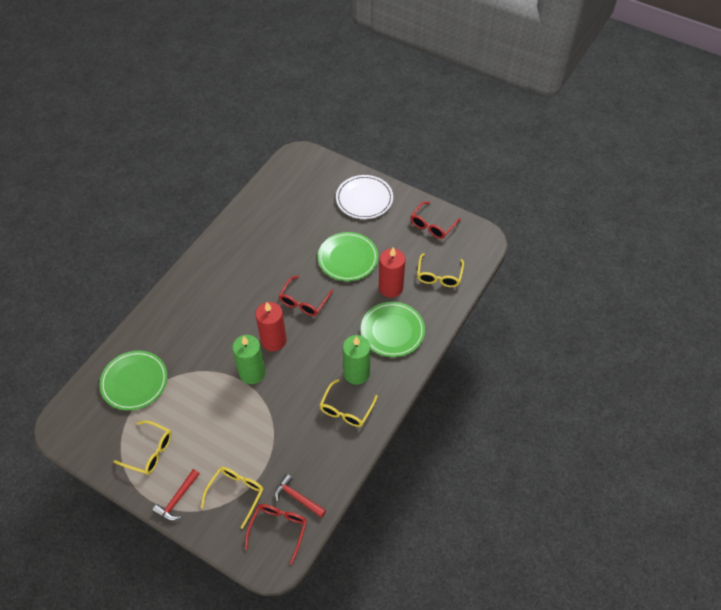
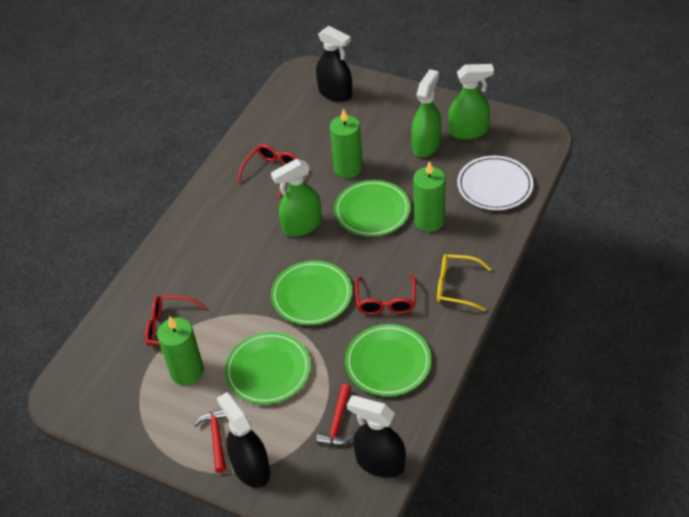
black spray bottle: none = 0 -> [217,392,270,488] [316,26,352,102] [347,395,406,478] = 3
green candle: [232,335,265,384] [343,335,371,385] = 2 -> [157,316,204,385] [330,108,363,178] [413,161,446,232] = 3
green plate: [99,351,168,411] [318,232,378,281] [361,302,425,357] = 3 -> [225,332,311,404] [271,260,352,325] [334,180,410,237] [345,324,431,396] = 4
green spray bottle: none = 0 -> [271,159,322,237] [411,69,441,157] [448,64,494,140] = 3
red candle: [255,302,287,351] [379,247,405,298] = 2 -> none = 0
yellow glasses: [113,421,172,475] [201,467,263,529] [319,379,378,427] [417,253,464,287] = 4 -> [437,254,491,311] = 1

